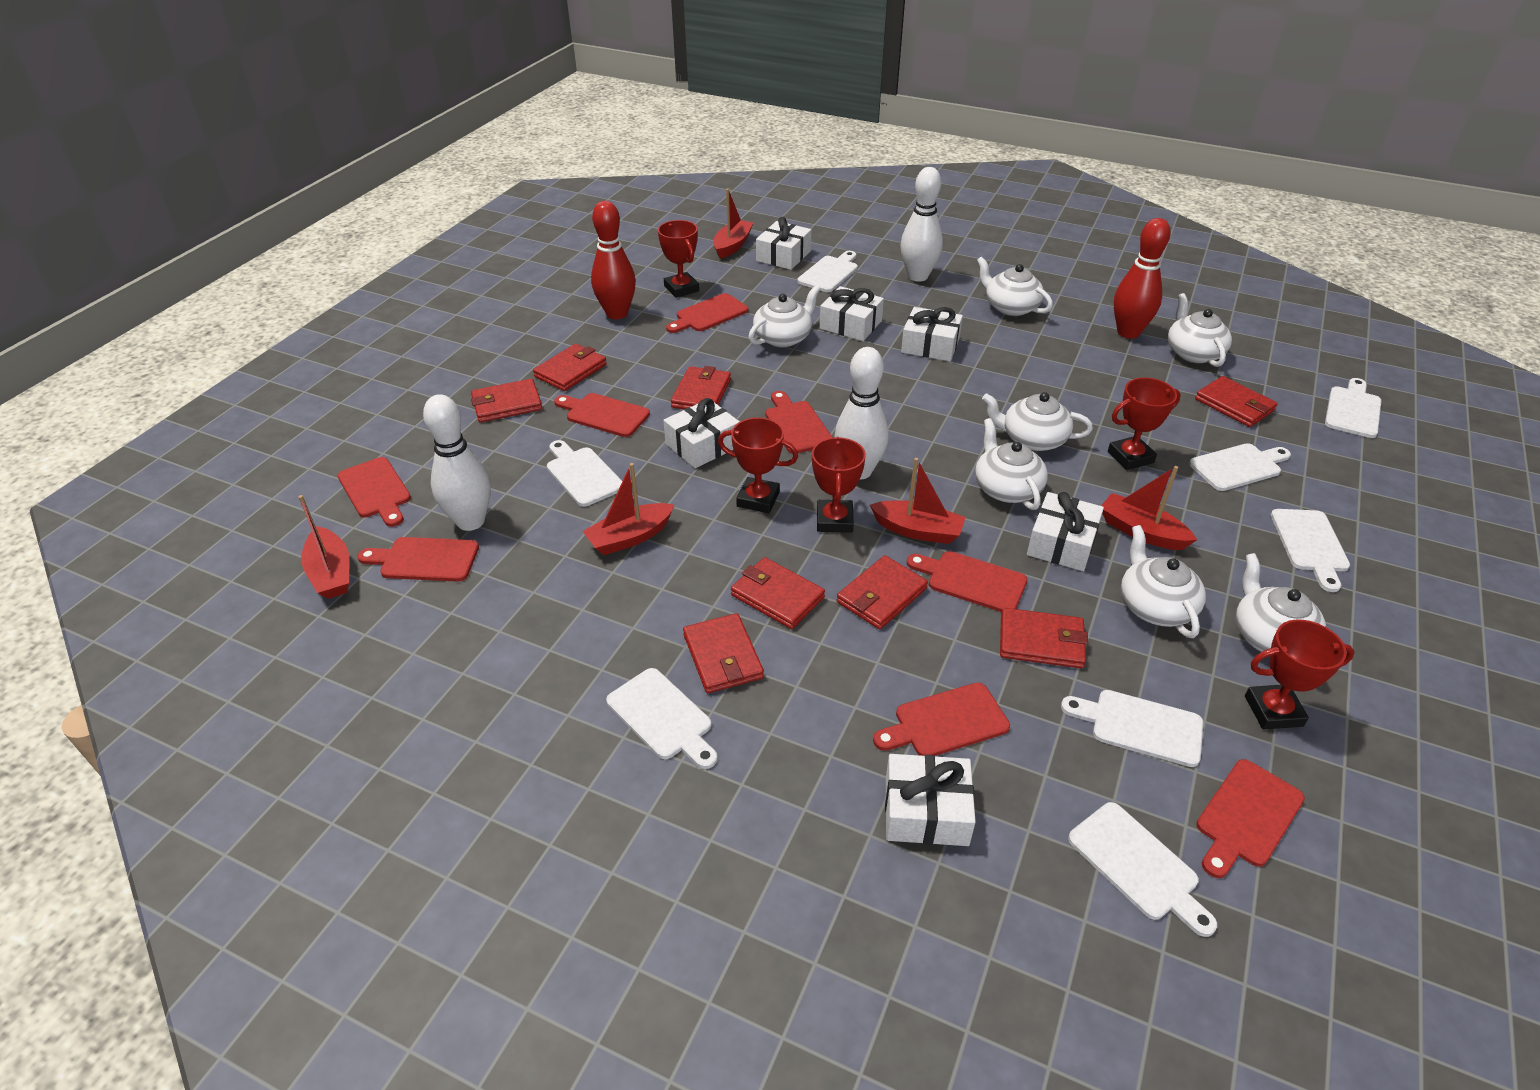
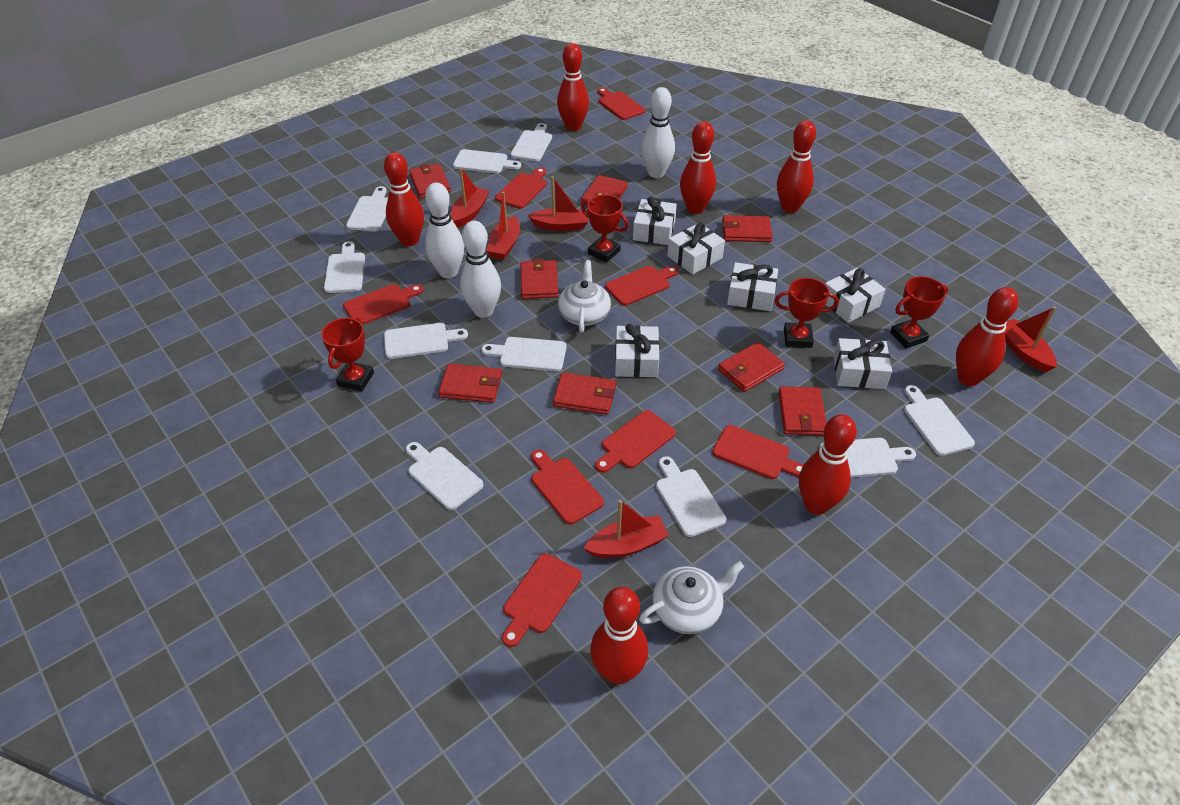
red bowling pin: [591,201,636,319] [1114,218,1171,339] = 2 -> [384,152,424,246] [557,43,589,131] [590,587,648,684] [680,121,716,214] [777,120,816,213] [799,414,857,515] [956,287,1019,386] = 7
red trophy: [658,220,699,298] [718,417,798,513] [812,437,866,533] [1108,378,1181,470] [1245,620,1355,730] = 5 -> [321,317,374,392] [581,195,629,262] [774,278,839,348] [890,276,948,349] = 4
white cutting board: [547,440,622,507] [606,668,718,769] [797,251,858,292] [1061,690,1203,767] [1068,802,1217,937] [1189,443,1291,491] [1271,509,1350,592] [1325,378,1381,438] = 8 -> [324,241,365,293] [346,186,388,231] [384,323,468,359] [406,442,483,510] [453,149,521,173] [481,337,567,371] [510,123,552,161] [656,456,726,537] [819,438,916,478] [904,385,975,456] = 10
white teapot: [748,285,820,347] [975,418,1048,510] [977,256,1053,316] [982,392,1093,451] [1121,525,1206,638] [1168,293,1232,367] [1236,553,1326,652] = 7 -> [558,260,611,333] [639,561,744,634] = 2

